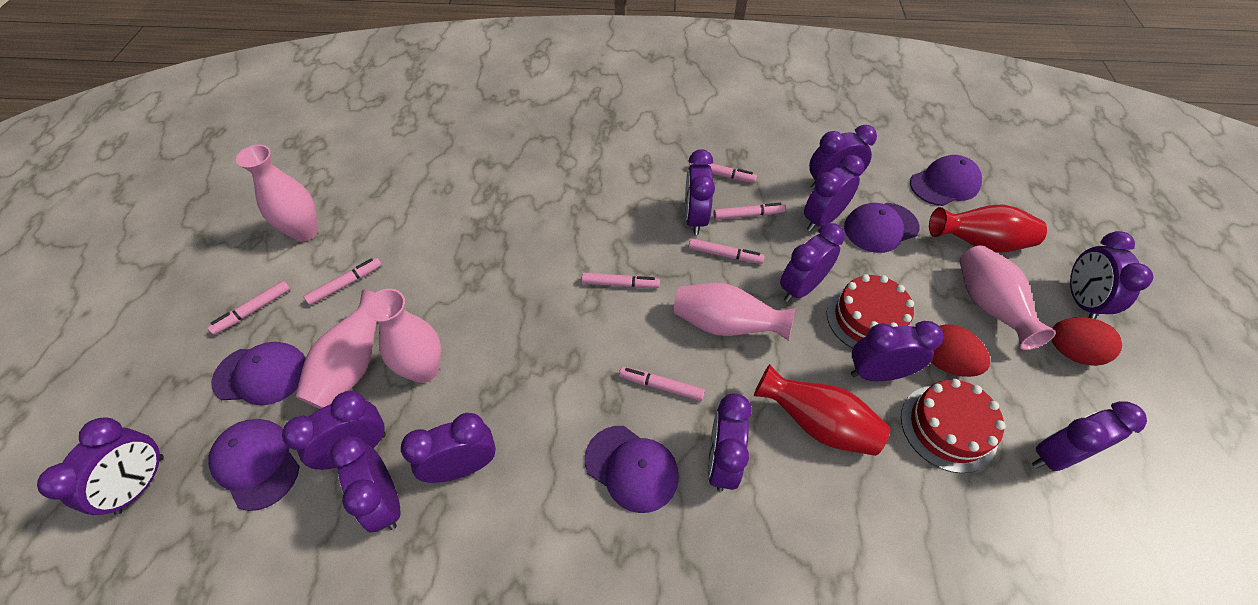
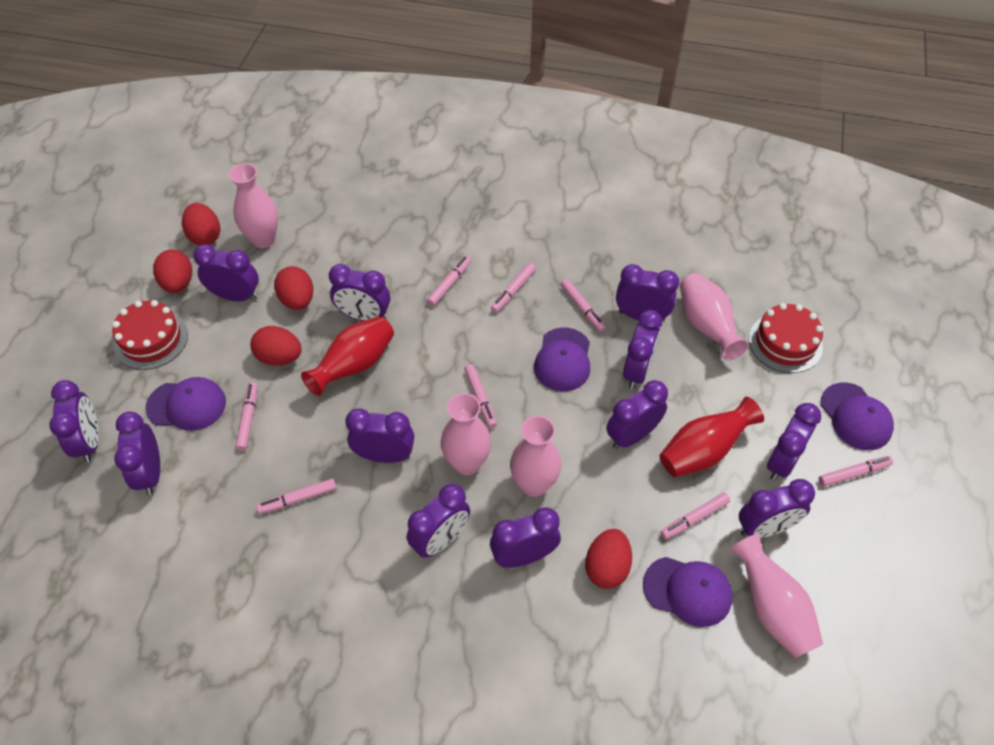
pink marker: [207,280,290,335] [304,258,382,305] [582,273,660,288] [619,367,705,401] [689,163,757,183] [689,239,765,264] [714,203,786,220] = 7 -> [235,382,257,451] [256,478,337,514] [427,256,471,306] [464,364,497,428] [491,263,536,313] [561,279,606,332] [660,493,730,539] [819,456,893,487] = 8
purple cap: [208,419,300,511] [211,342,305,405] [585,426,679,513] [844,203,919,253] [910,155,982,206] = 5 -> [145,377,226,431] [534,327,590,392] [643,557,733,627] [821,383,894,450] = 4
red egg: [931,324,990,377] [1051,317,1122,366] = 2 -> [153,249,192,293] [182,203,220,246] [250,326,302,366] [274,266,313,310] [585,529,632,589] = 5

